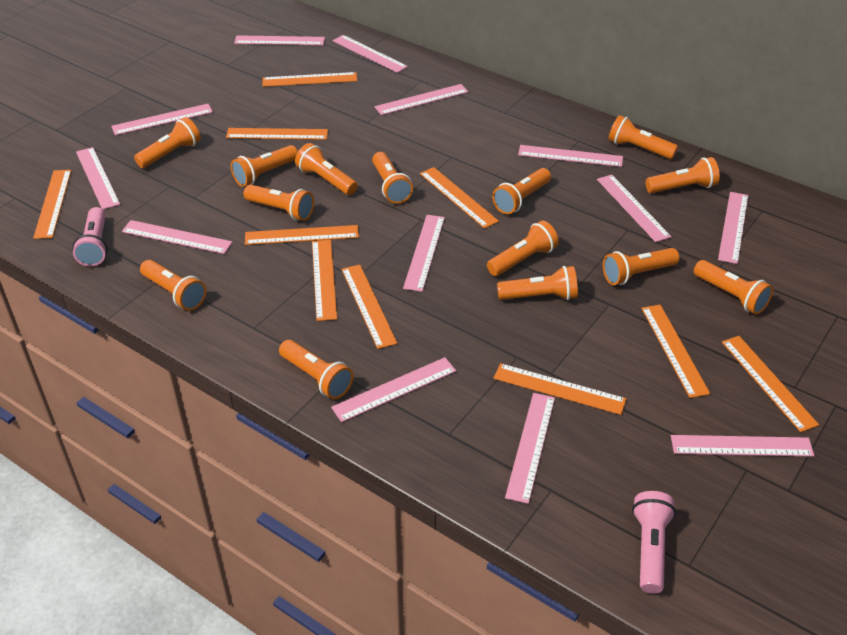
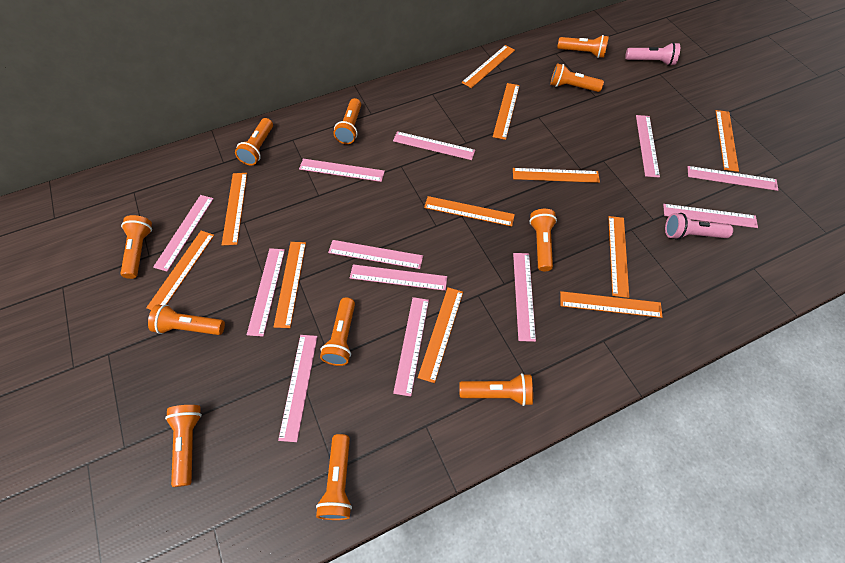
orange flashlight: [134,117,201,168] [140,260,206,311] [231,145,298,187] [243,185,314,221] [279,340,353,399] [295,143,358,195] [372,152,413,204] [487,221,559,276] [492,168,551,214] [497,266,578,300] [603,248,679,285] [608,115,678,159] [646,157,720,193] [694,260,773,314] = 14 -> [120,215,152,279] [148,304,225,335] [165,405,202,487] [235,118,273,165] [316,434,352,520] [320,298,355,366] [333,98,361,144] [459,373,533,406] [529,209,557,271] [550,63,604,92] [557,35,609,58] = 11
orange ruler: [33,170,71,239] [226,128,328,140] [245,225,359,245] [263,72,357,87] [312,240,337,321] [341,265,397,349] [420,167,499,229] [494,363,626,415] [641,305,710,398] [722,336,819,432] = 10 -> [146,231,214,310] [222,173,247,246] [274,242,306,328] [418,287,463,383] [424,196,515,226] [461,45,515,88] [493,83,520,140] [513,168,600,183] [560,291,662,318] [608,216,629,298] [716,110,739,172] = 11
pink ruler: [76,147,120,209] [111,104,213,135] [122,220,232,254] [234,35,325,45] [331,357,456,422] [332,35,408,73] [375,84,468,115] [403,215,445,292] [505,393,555,504] [518,145,623,167] [597,175,671,242] [671,435,814,457] [718,192,748,264] = 13 -> [153,195,214,272] [247,248,285,337] [278,335,318,442] [299,159,385,182] [328,240,423,269] [350,264,447,291] [393,131,475,160] [393,297,429,397] [513,253,536,342] [636,115,660,178] [663,204,758,228] [687,166,778,191] = 12

